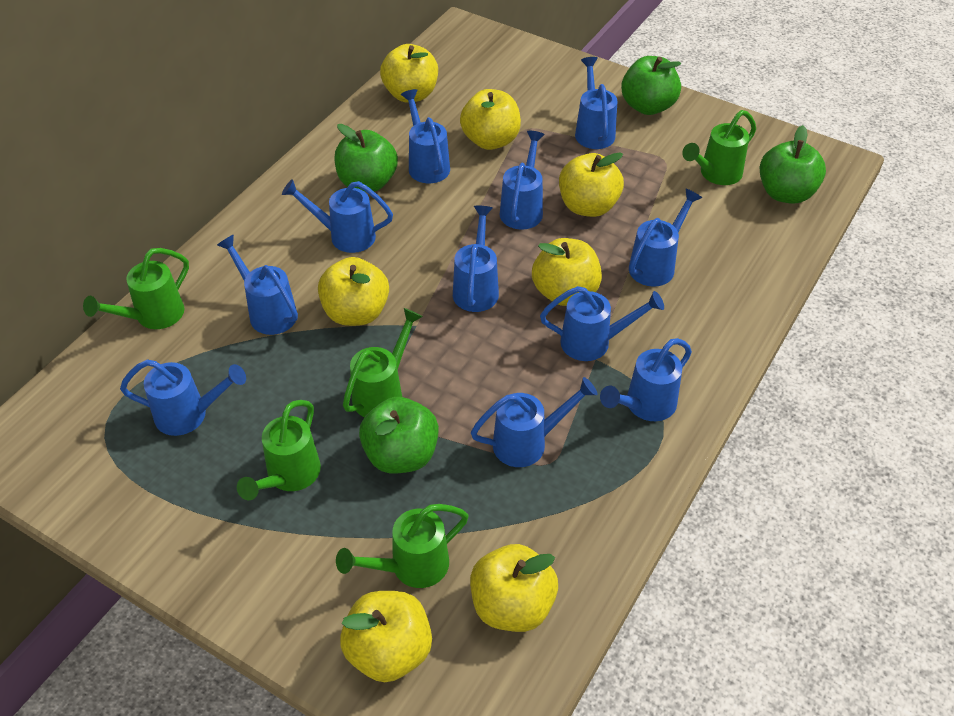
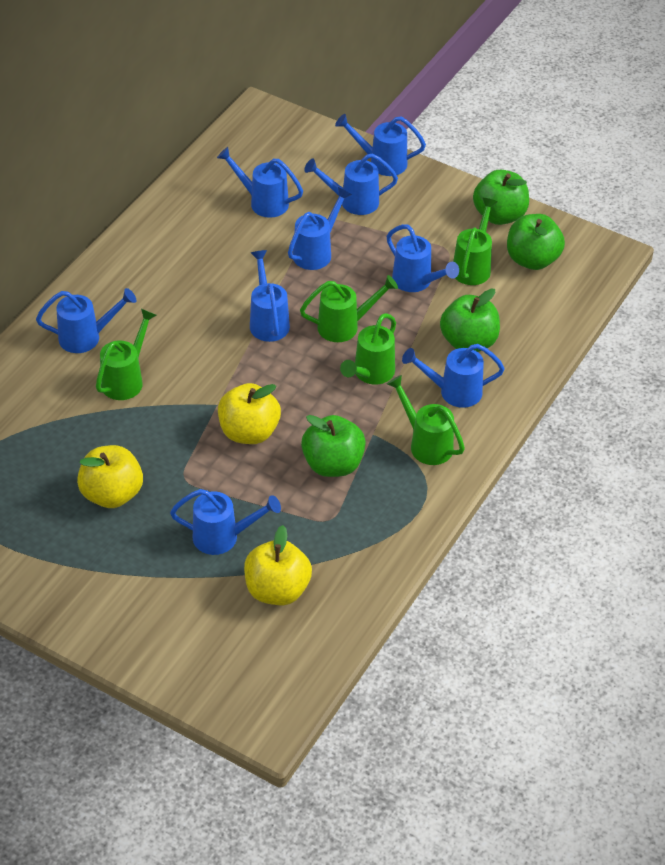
blue watering can: [120,360,246,436] [217,235,298,335] [282,179,393,253] [401,89,450,183] [453,206,499,312] [471,377,598,467] [500,131,545,230] [540,286,664,361] [575,57,617,149] [600,338,692,421] [629,189,702,287] = 11 -> [36,288,136,353] [170,489,281,555] [217,147,303,218] [250,250,290,342] [288,187,352,270] [304,154,398,215] [335,114,426,176] [387,224,459,292] [402,344,505,408] = 9
yellow apple: [318,257,389,326] [340,591,432,682] [380,44,438,103] [460,89,521,150] [470,544,558,632] [532,238,602,306] [559,152,624,217] = 7 -> [77,445,143,508] [218,383,281,444] [244,525,312,605] = 3

